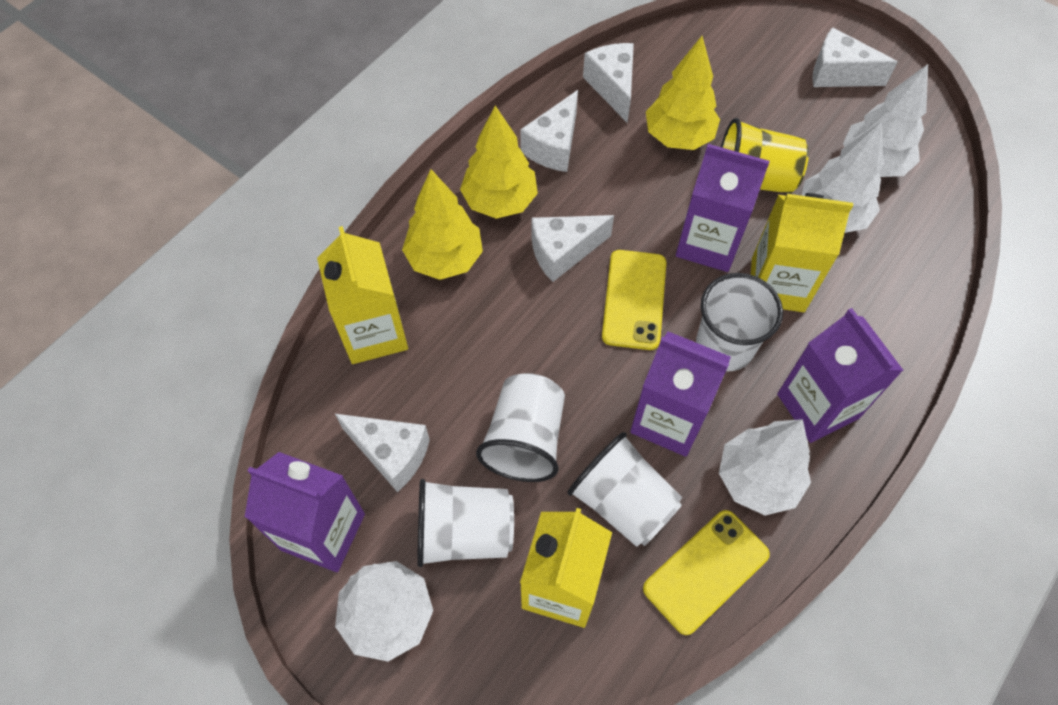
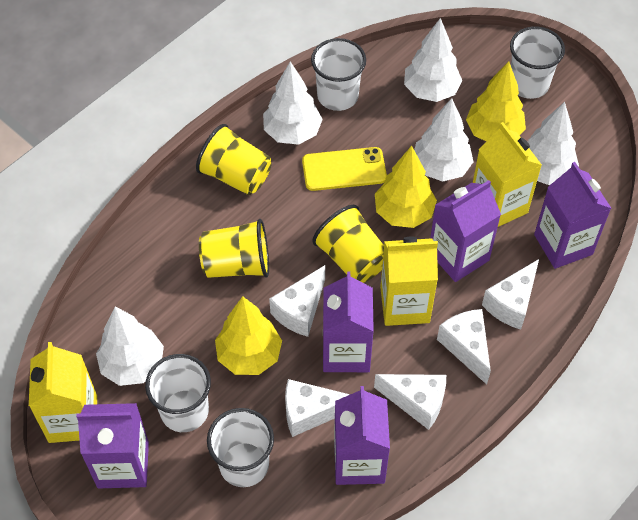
purple carton: [245,452,365,572] [630,331,731,457] [676,144,770,272] [777,308,904,443] = 4 -> [76,403,149,488] [323,272,374,372] [334,386,390,485] [430,180,501,282] [534,162,612,269] = 5
white tree: [335,561,433,662] [719,419,811,515] [802,121,883,233] [843,64,928,177] = 4 -> [96,307,164,386] [263,61,323,145] [404,18,462,102] [414,98,474,182] [527,102,579,185] = 5
yellow cup: [721,118,809,194] = 1 -> [196,124,272,195] [199,219,269,278] [312,205,384,283] = 3
yellow phone: [602,250,666,350] [643,510,770,635] = 2 -> [302,147,387,191] = 1

